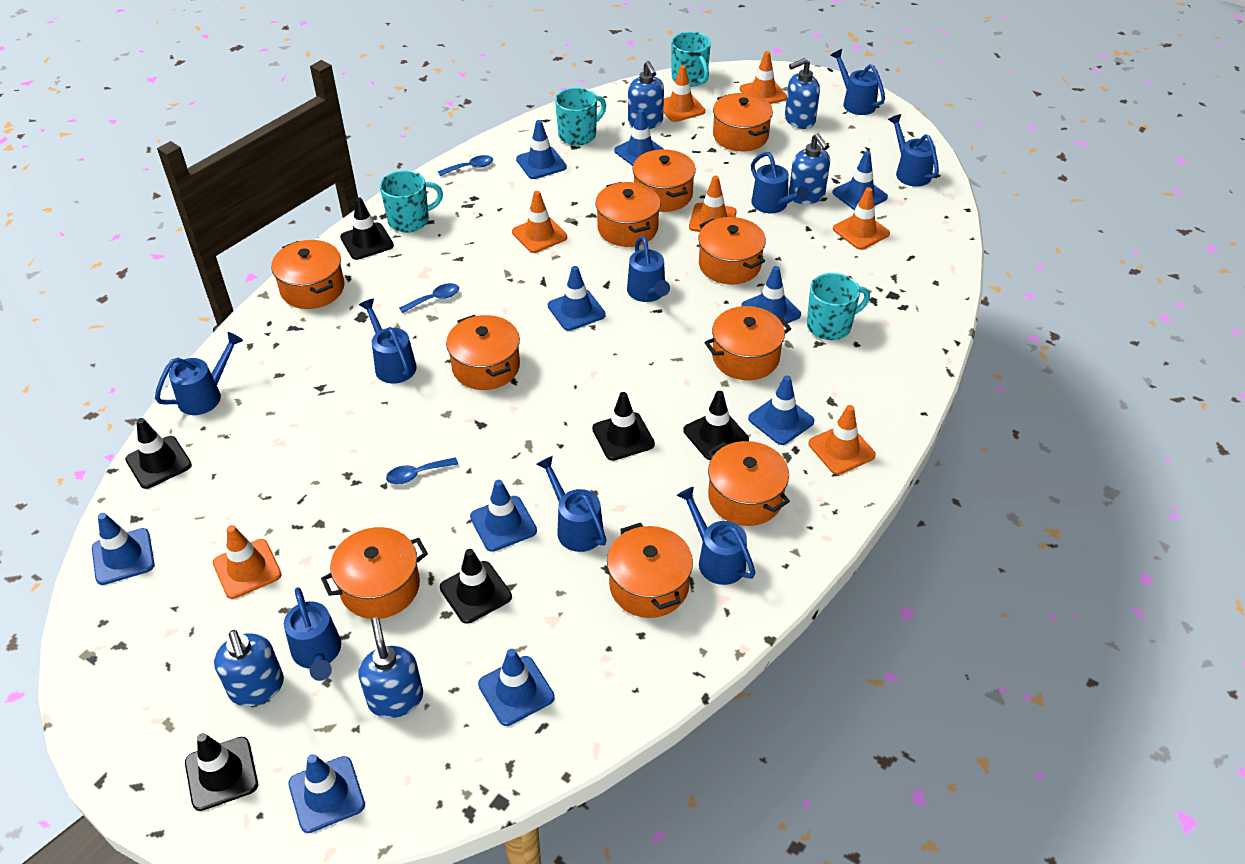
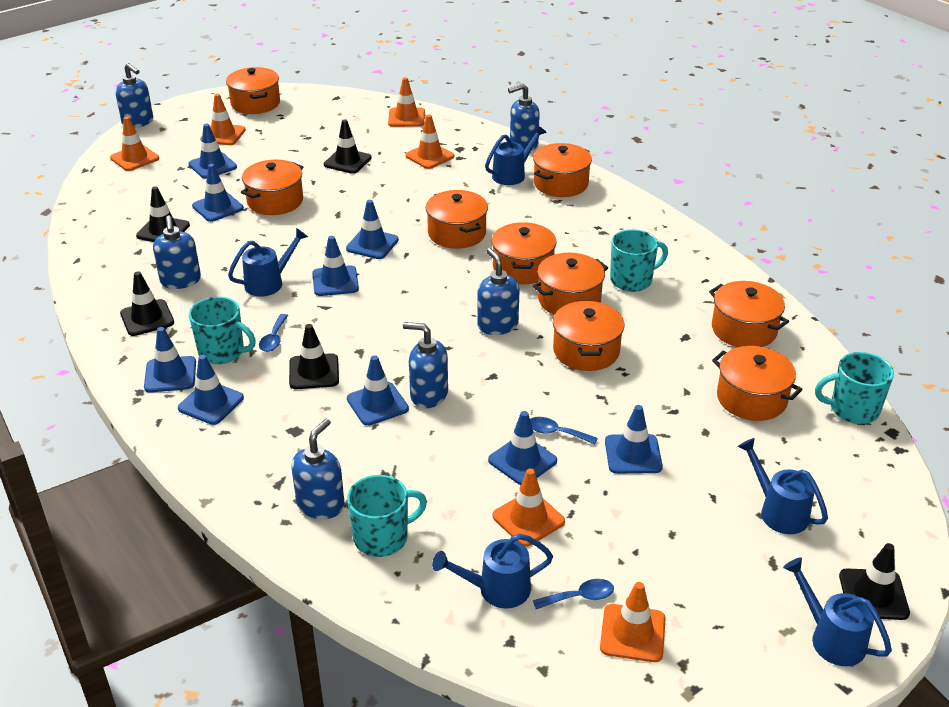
black traffic cone: [125,418,192,489] [185,733,258,811] [340,197,394,260] [440,549,512,624] [592,392,655,461] [683,391,749,460] = 6 -> [120,271,174,336] [136,186,190,242] [289,324,339,389] [324,119,372,174] [839,543,910,620] = 5
blue soap dispenser: [214,630,284,706] [358,617,423,718] [628,61,664,129] [785,58,820,129] [789,133,830,204] = 5 -> [115,63,153,128] [153,216,201,289] [291,419,345,519] [403,322,448,408] [477,248,520,335] [508,84,540,150] = 6
blue traffic cone: [92,513,155,585] [288,754,365,833] [470,480,537,552] [478,649,555,726] [516,120,567,179] [548,266,606,331] [614,109,664,166] [741,266,801,324] [748,375,814,445] [832,151,888,211] = 10 -> [144,327,196,393] [178,355,244,425] [188,124,237,179] [192,164,244,222] [312,236,359,296] [346,200,399,259] [347,355,409,426] [488,411,557,485] [605,405,663,474] = 9
blue watering can: [155,332,243,415] [284,587,341,681] [359,298,417,384] [537,456,606,552] [627,236,670,302] [677,487,755,585] [751,152,809,213] [830,49,885,115] [888,114,939,187] = 9 -> [228,228,308,297] [432,533,553,609] [485,125,547,185] [738,438,828,534] [783,557,892,666] = 5
orange pot: [271,240,345,309] [321,527,428,619] [446,315,520,390] [595,182,661,247] [607,523,693,618] [632,149,696,212] [698,217,766,285] [704,306,791,380] [708,441,790,526] [713,93,773,151] = 10 -> [226,67,280,114] [241,160,303,215] [426,190,488,249] [492,222,557,284] [533,143,592,197] [533,253,608,315] [553,301,624,371] [709,281,789,347] [712,346,803,421] = 9
orange traffic cone: [213,525,282,599] [512,191,567,253] [663,65,705,122] [689,176,736,232] [740,51,787,104] [808,405,876,475] [833,187,890,250] = 7 -> [110,116,159,171] [200,94,246,145] [388,77,425,127] [405,114,454,169] [492,468,565,547] [600,582,666,662] = 6

